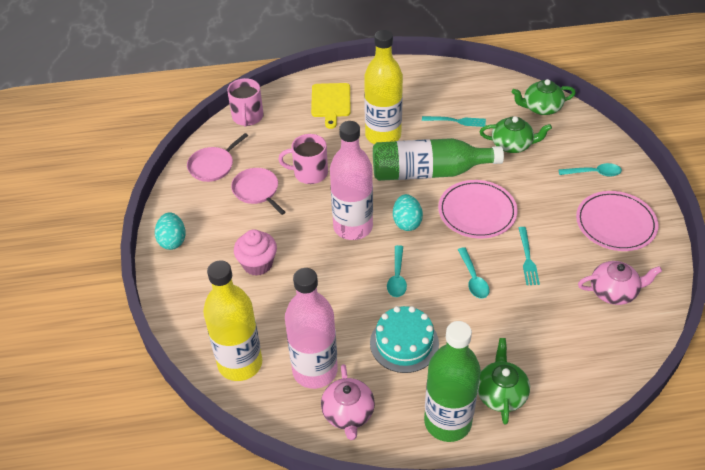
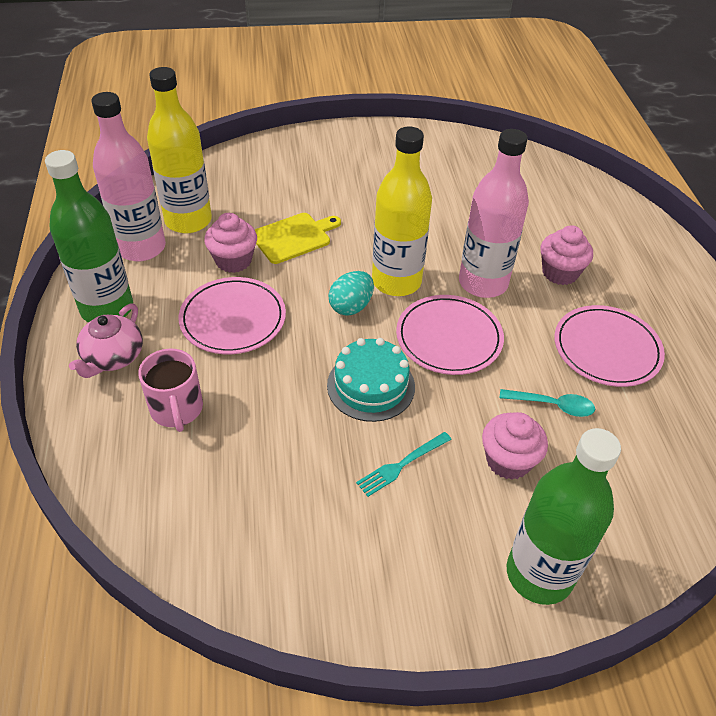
green teapot: [478,338,530,424] [480,116,552,153] [512,79,576,115] = 3 -> none = 0
pink cupcake: [234,229,277,276] = 1 -> [204,213,257,273] [482,412,548,480] [541,225,593,285] = 3
pink mug: [227,78,264,127] [278,134,328,184] = 2 -> [138,349,203,432] = 1
pink pan: [187,133,248,182] [231,168,286,215] = 2 -> none = 0
pink plate: [438,180,518,238] [576,191,658,251] = 2 -> [178,277,286,354] [396,295,504,375] [554,305,665,387] = 3
pink teapot: [321,364,375,440] [578,261,662,305] = 2 -> [69,304,143,378] = 1
turquoise egg: [155,213,186,250] [393,194,423,231] = 2 -> [328,271,374,316] = 1
turquoise fork: [422,116,486,127] [519,227,540,285] = 2 -> [356,432,452,497] = 1
turquoise spoon: [387,245,407,297] [458,247,489,299] [558,163,622,177] = 3 -> [499,389,595,417] = 1

